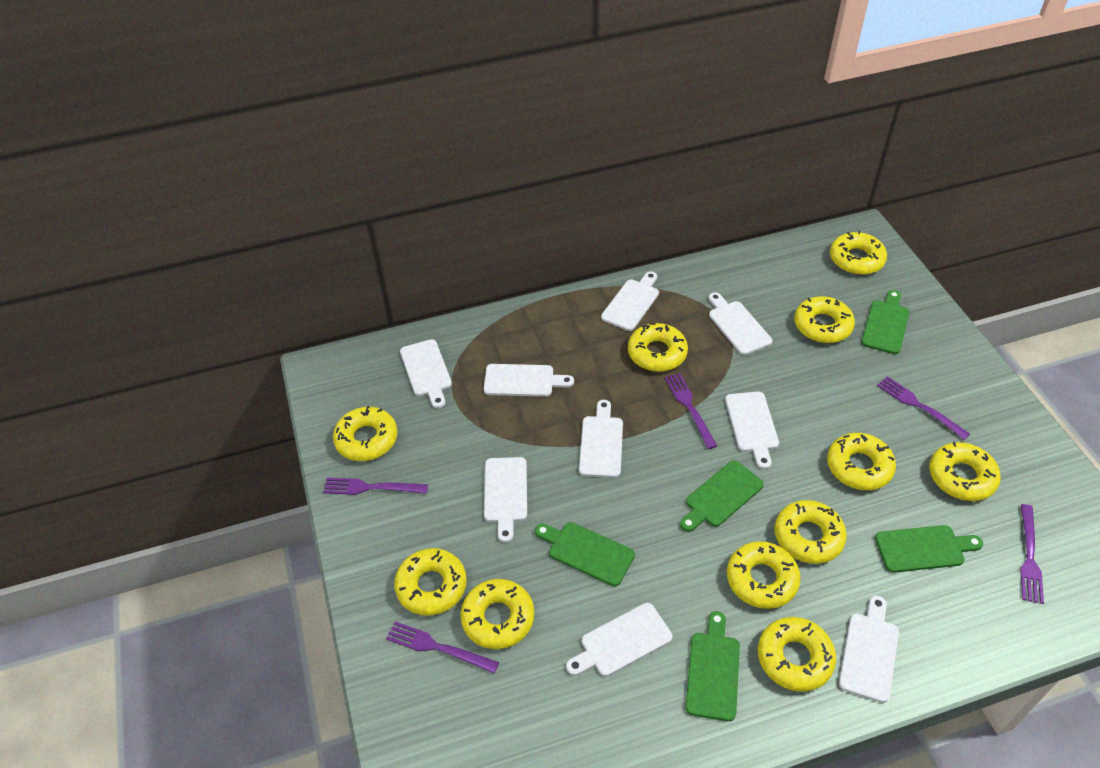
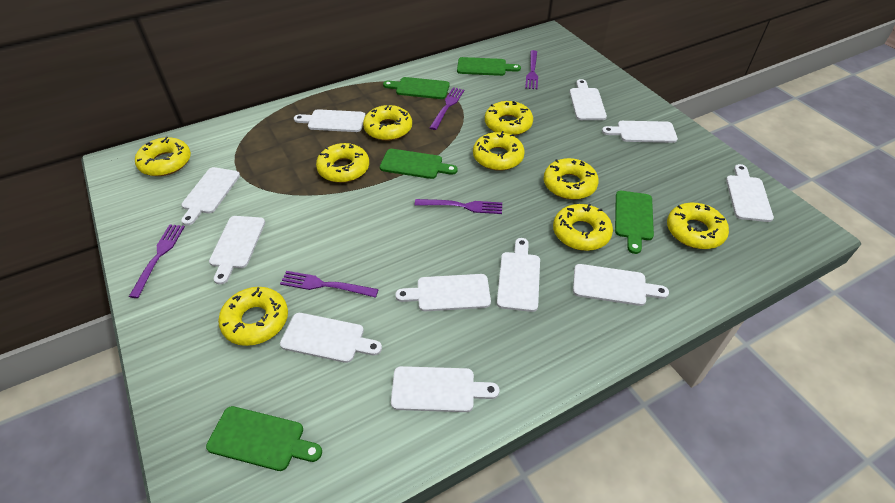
white cutting board: [400,339,452,408] [484,364,574,397] [484,457,527,543] [566,603,672,677] [579,400,623,478] [601,272,659,331] [709,292,772,355] [725,391,779,469] [839,596,899,703] = 9 -> [181,167,240,225] [209,216,265,285] [280,313,382,363] [294,109,365,132] [391,366,500,412] [395,274,491,311] [497,238,540,312] [570,79,607,120] [573,264,669,306] [602,121,678,143] [726,164,774,222] = 11
yellow donut: [333,406,397,461] [394,548,467,616] [460,579,534,649] [628,323,688,372] [727,541,801,609] [758,617,836,692] [775,500,847,564] [794,296,855,343] [827,433,896,490] [830,231,887,275] [929,442,1001,501] = 11 -> [135,137,191,176] [218,287,288,346] [316,143,369,183] [363,104,412,141] [473,131,525,171] [485,101,533,136] [544,158,599,200] [553,204,613,251] [667,203,729,249] = 9

